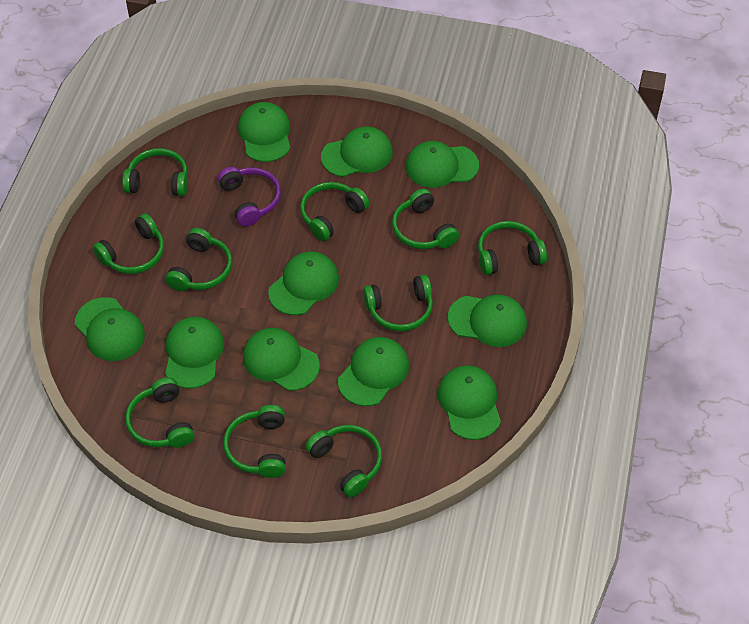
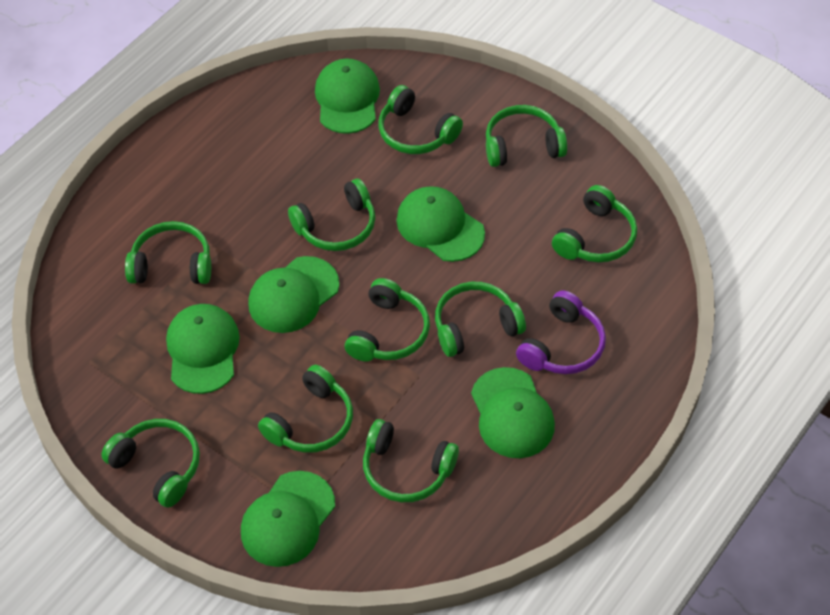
green cap: [75,297,145,361] [165,317,224,389] [238,102,290,162] [243,328,320,391] [268,252,339,315] [321,126,393,177] [338,337,409,406] [406,141,479,188] [438,365,501,440] [448,294,527,347] = 10 -> [166,304,240,394] [241,471,335,567] [248,256,339,333] [315,58,380,134] [396,186,485,262] [471,367,555,458] = 6

